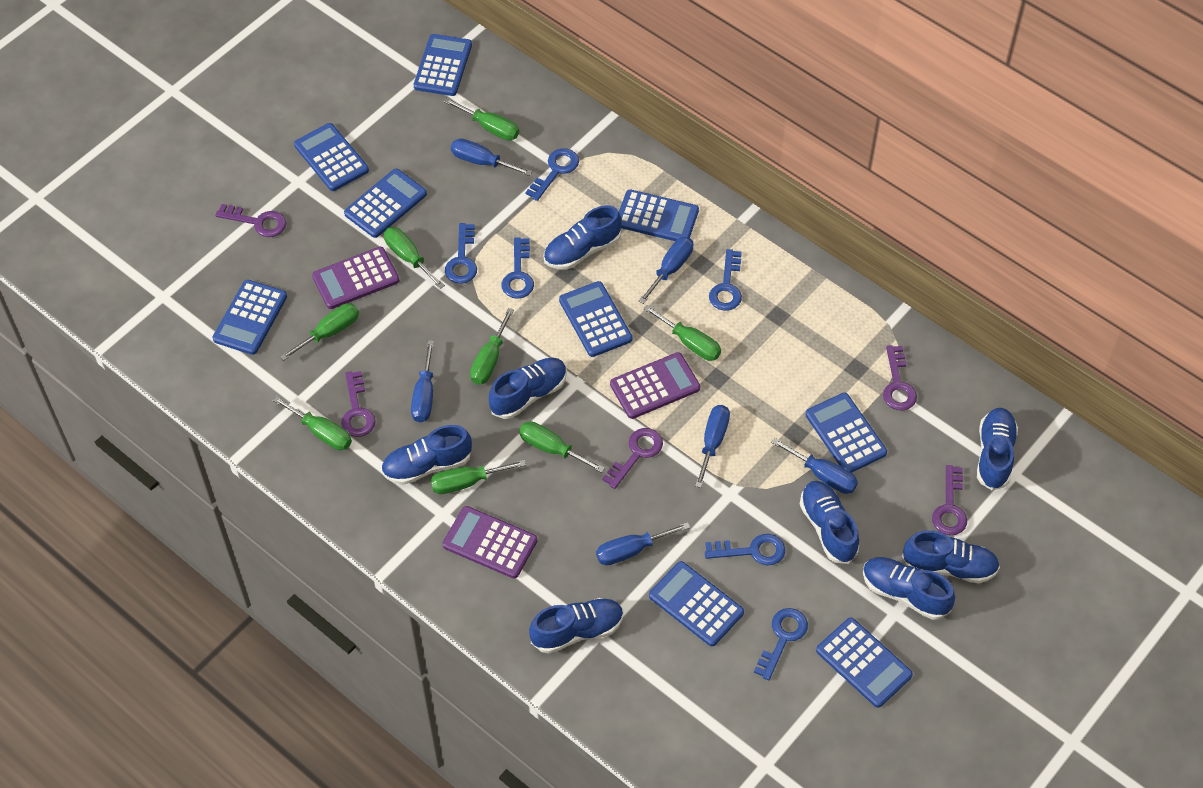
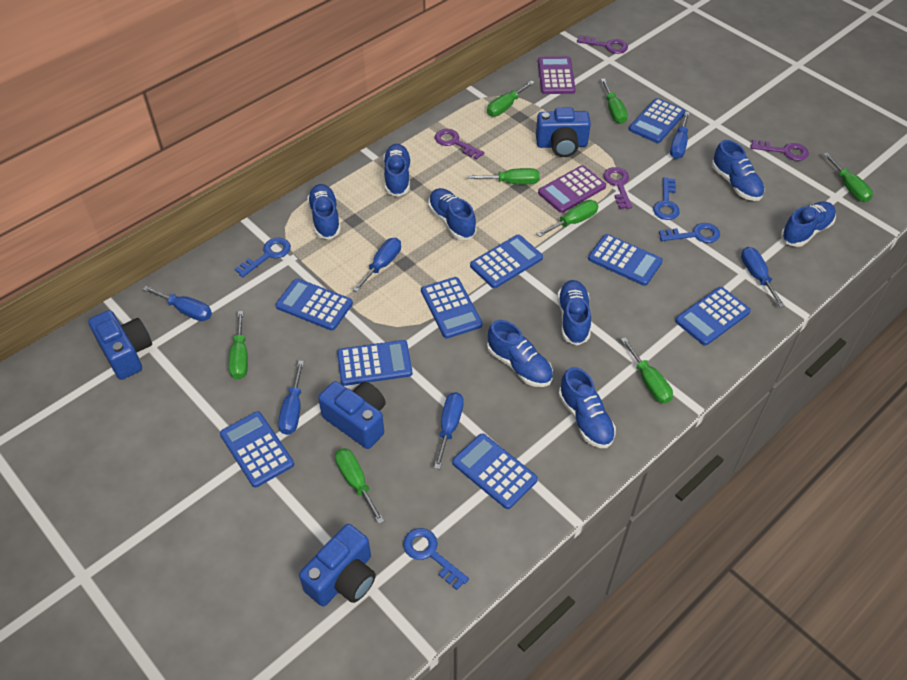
blue camera: none = 0 -> [88,310,152,380] [299,524,376,607] [318,381,386,449] [536,107,591,157] = 4
blue key: [445,223,477,284] [502,237,534,299] [526,148,579,201] [705,534,785,565] [709,249,742,311] [754,608,808,680] = 6 -> [235,237,291,277] [403,528,469,590] [653,177,680,220] [659,223,720,243] = 4
purple calculator: [312,247,400,309] [442,506,538,578] [610,352,700,419] = 3 -> [538,56,576,94] [538,165,606,213] = 2
purple key: [215,204,287,237] [341,371,376,437] [602,428,663,489] [883,345,917,411] [932,465,967,535] = 5 -> [435,129,484,160] [577,35,628,54] [603,167,632,209] [751,140,809,161] = 4

